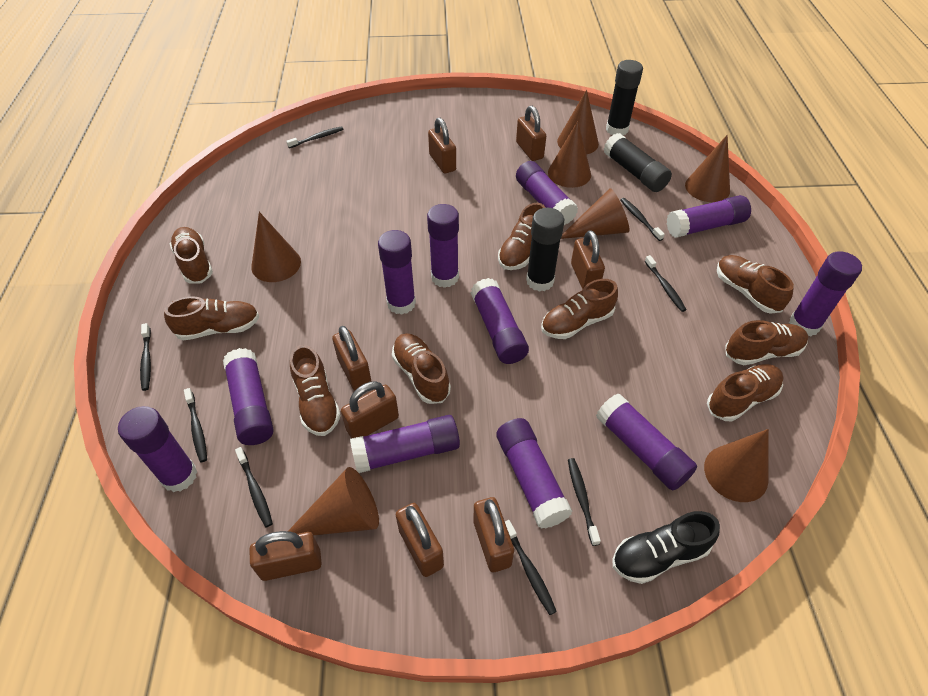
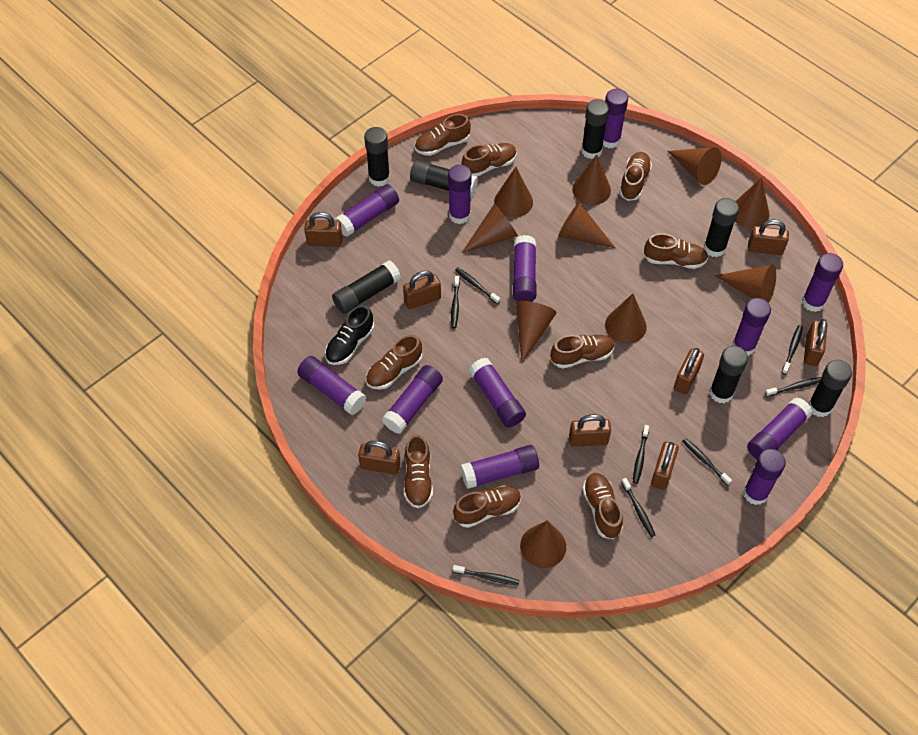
black glue stick: [526,208,564,292] [604,133,672,192] [606,60,643,135] = 3 -> [332,260,401,314] [364,127,390,187] [410,160,478,198] [581,99,609,159] [704,198,739,257] [709,346,748,403] [808,360,852,417] = 7
brown cone: [251,212,301,282] [288,467,379,535] [548,121,591,188] [557,90,599,155] [561,188,629,239] [685,135,730,202] [704,429,769,502] = 7 -> [462,204,518,253] [494,167,533,217] [516,301,557,363] [520,520,566,568] [558,202,615,248] [572,154,611,205] [605,294,647,344] [667,147,722,185] [715,265,776,303] [735,177,770,229] = 10
purple glue stick: [118,406,197,492] [223,348,273,445] [350,415,460,473] [378,230,416,315] [427,204,459,288] [471,278,529,364] [496,418,572,529] [516,161,578,225] [596,394,697,491] [667,195,751,238] [789,251,862,336] = 11 -> [297,356,366,415] [335,184,399,237] [382,365,443,434] [448,165,472,224] [460,445,539,489] [469,358,526,427] [513,235,536,302] [603,89,628,148] [732,298,771,356] [743,449,786,505] [747,397,813,459] [802,253,843,312] = 12

